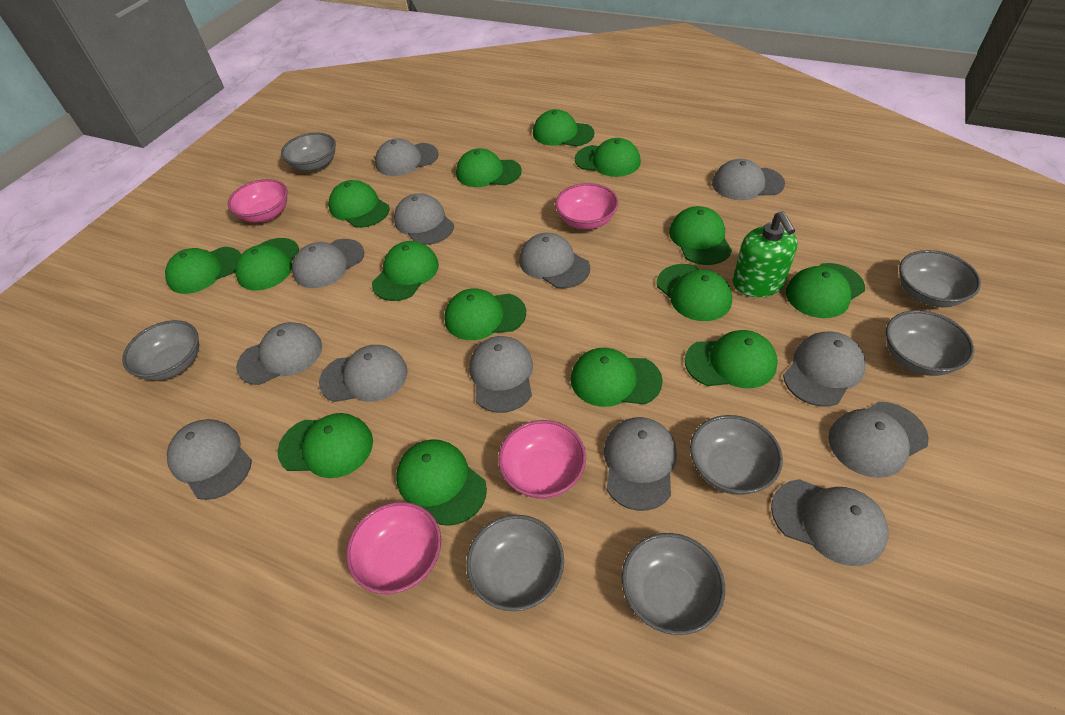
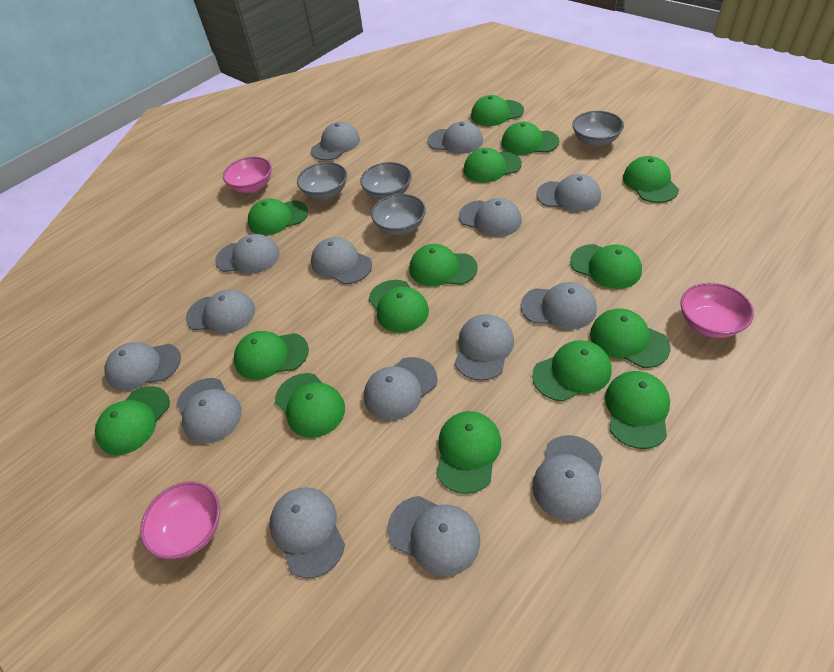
green soap dispenser: [733,211,798,297] = 1 -> none = 0
grey bowl: [122,320,199,380] [281,132,336,172] [466,515,564,611] [622,533,725,635] [690,415,783,495] [886,310,974,376] [899,250,981,307] = 7 -> [297,162,347,199] [360,162,412,200] [371,194,426,235] [572,111,624,147] = 4
grey cap: [167,419,252,500] [236,322,322,385] [292,239,364,288] [319,345,408,402] [375,138,439,176] [394,193,454,245] [469,336,533,413] [519,233,590,289] [604,417,677,511] [712,159,785,200] [771,479,889,566] [783,332,866,406] [828,402,929,478] = 13 -> [104,342,181,391] [176,378,242,444] [186,289,255,334] [215,234,280,274] [269,487,345,579] [311,122,360,161] [311,237,372,284] [364,357,437,421] [387,496,480,576] [428,121,483,154] [455,314,514,381] [459,198,522,237] [521,282,597,329] [532,435,603,521] [536,174,601,212] = 15
pink bowl: [228,179,288,222] [346,502,441,594] [498,420,586,499] [555,183,619,230] = 4 -> [140,481,220,559] [223,157,272,193] [680,283,754,338] = 3

